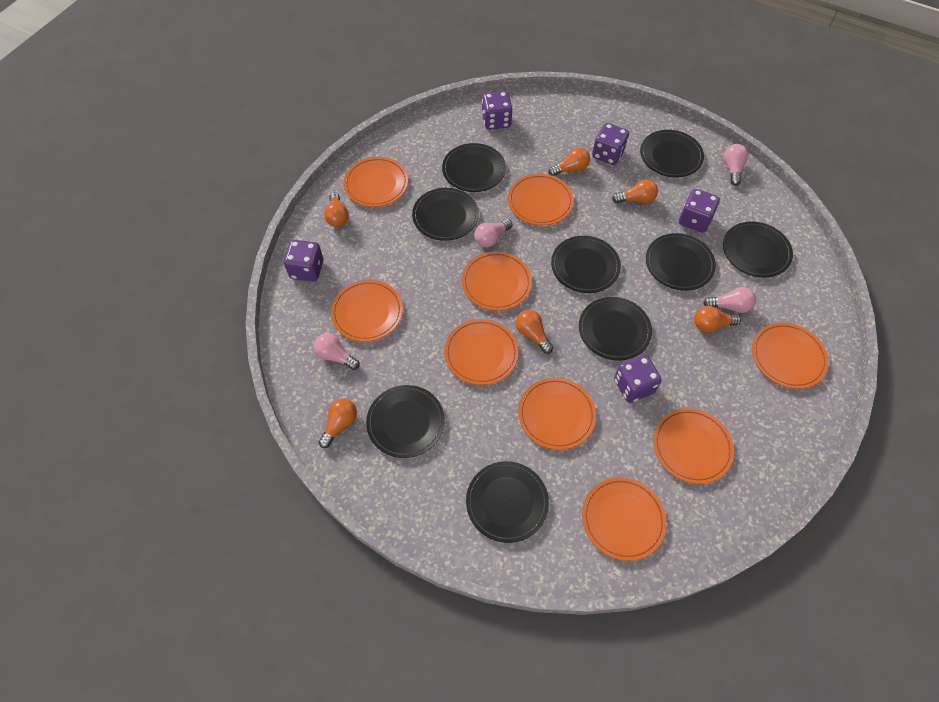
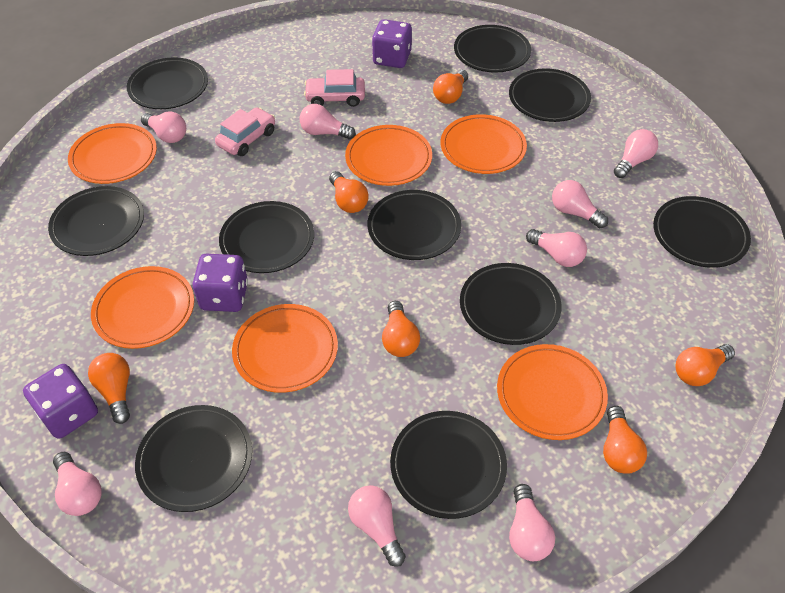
black plate: [366,385,445,458] [412,188,479,241] [442,143,506,192] [466,461,549,543] [551,236,621,293] [579,297,652,360] [640,130,704,178] [646,233,716,291] [723,221,793,278] = 9 -> [48,186,144,256] [127,57,208,109] [135,405,252,512] [219,201,314,273] [368,190,461,260] [390,411,507,519] [454,25,531,73] [460,263,561,345] [509,68,591,122] [653,196,751,268] = 10
orange plate: [331,280,403,342] [343,157,408,207] [444,319,518,385] [462,251,532,310] [508,174,573,225] [518,377,596,450] [582,477,666,561] [653,408,734,484] [752,322,828,389] = 9 -> [68,123,157,184] [91,266,194,349] [232,304,338,393] [345,125,432,186] [440,114,527,174] [497,344,608,440] = 6
pink car: none = 0 -> [215,107,275,156] [304,69,365,107] = 2
pink light bulb: [313,333,360,370] [474,219,513,248] [703,287,756,313] [724,144,748,186] = 4 -> [53,452,102,516] [141,112,186,143] [300,104,356,139] [348,485,406,567] [509,484,555,561] [526,229,587,267] [552,180,608,228] [614,129,658,178] = 8
purple dice: [284,240,324,282] [482,91,512,130] [592,123,629,165] [614,355,662,403] [679,189,720,233] = 5 -> [23,364,98,439] [193,254,248,312] [372,19,412,68] = 3

